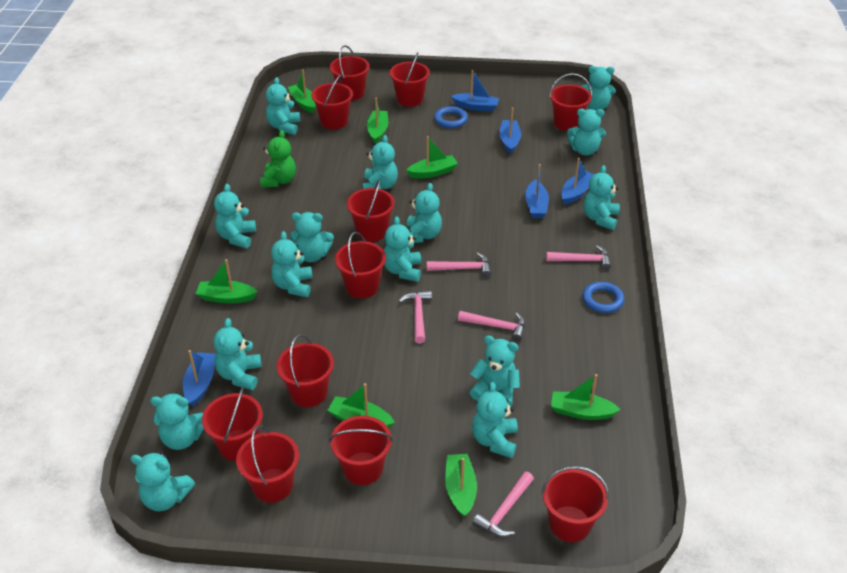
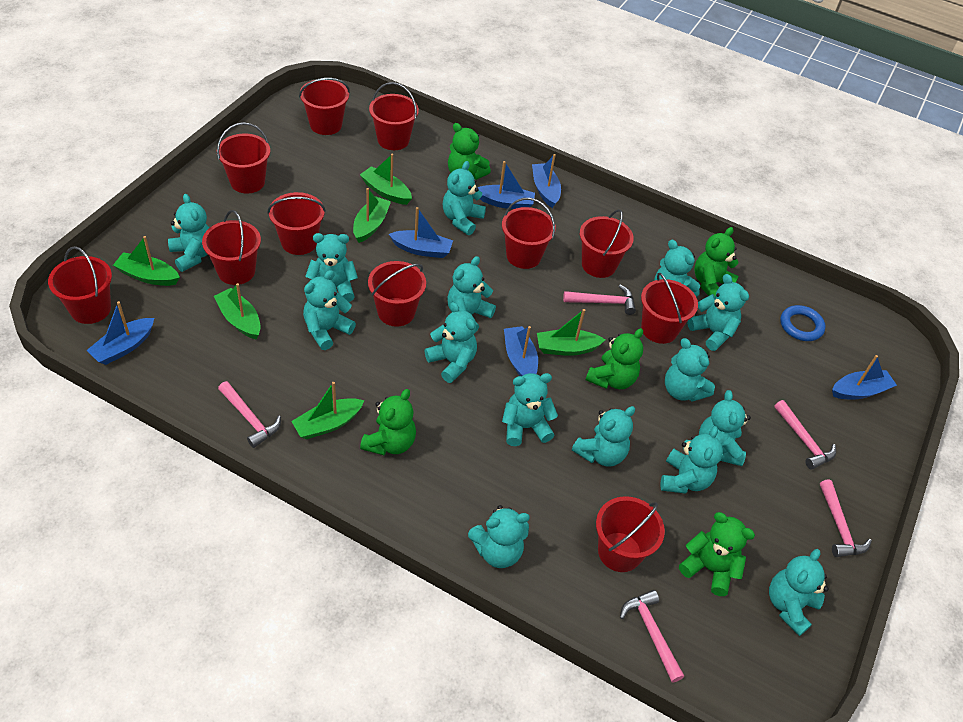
blue boat: [183,350,216,406] [451,70,499,112] [500,107,521,154] [525,164,549,218] [561,158,594,205] = 5 -> [86,301,154,365] [389,207,453,258] [477,161,535,209] [504,326,538,376] [532,154,561,208] [832,355,897,400] = 6
blue ring: [434,106,468,128] [582,282,624,313] = 2 -> [780,305,826,341] = 1
green boat: [196,259,258,304] [288,70,316,113] [327,383,395,428] [367,98,388,144] [406,136,458,178] [445,454,477,517] [551,374,621,420] = 7 -> [113,236,180,286] [214,283,261,339] [291,382,365,439] [353,188,391,243] [360,154,412,205] [537,309,605,356] = 6
green teddy bear: [260,130,296,188] = 1 -> [360,389,416,455] [448,123,491,180] [586,328,643,389] [679,512,755,596] [694,227,739,296] = 5

